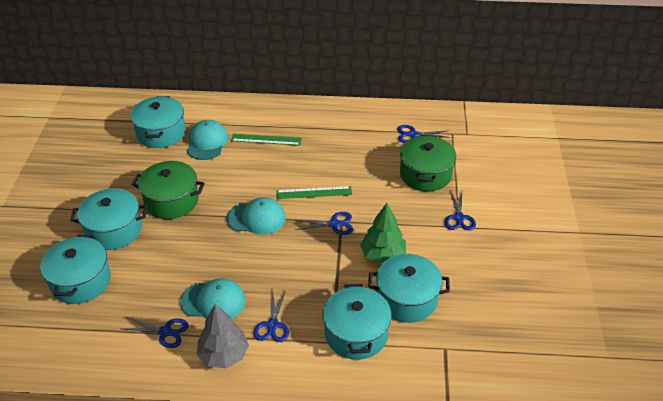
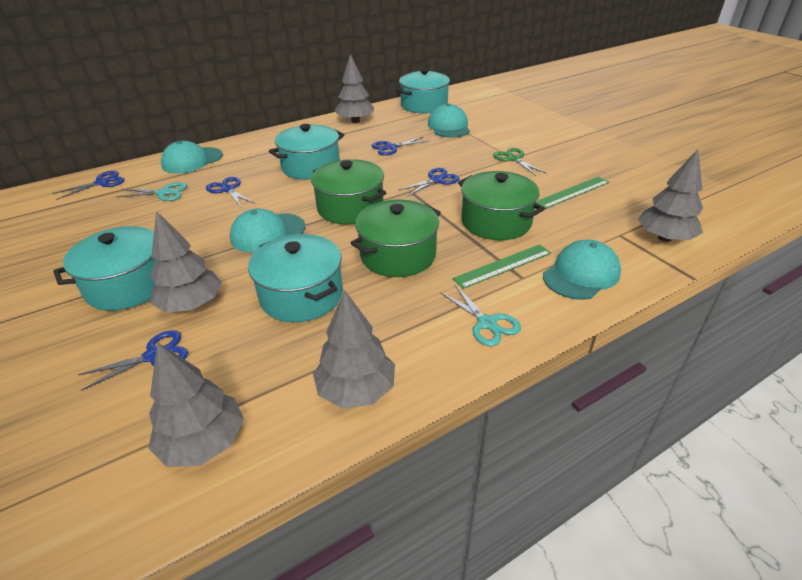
green pot: [132,161,205,219] [400,135,456,192] = 2 -> [311,159,386,225] [351,200,441,277] [458,171,545,240] = 3
green scissors: none = 0 -> [493,148,547,176] = 1
green tree: [360,203,406,264] = 1 -> none = 0
grey tree: [197,304,249,368] = 1 -> [148,343,244,467] [150,211,222,313] [313,291,395,408] [335,54,374,123] [638,149,703,242] = 5
turquoise cap: [180,278,246,319] [187,120,228,160] [227,197,286,235] = 3 -> [161,141,223,174] [230,208,305,253] [428,104,470,138] [543,240,621,300] = 4
turquoise pot: [40,235,111,304] [70,188,147,250] [130,96,186,148] [323,284,392,360] [368,254,450,323] = 5 -> [53,226,156,311] [248,234,343,322] [269,124,344,180] [396,69,452,113] = 4
turquoise scissors: none = 0 -> [117,182,187,201] [440,285,521,346] = 2

